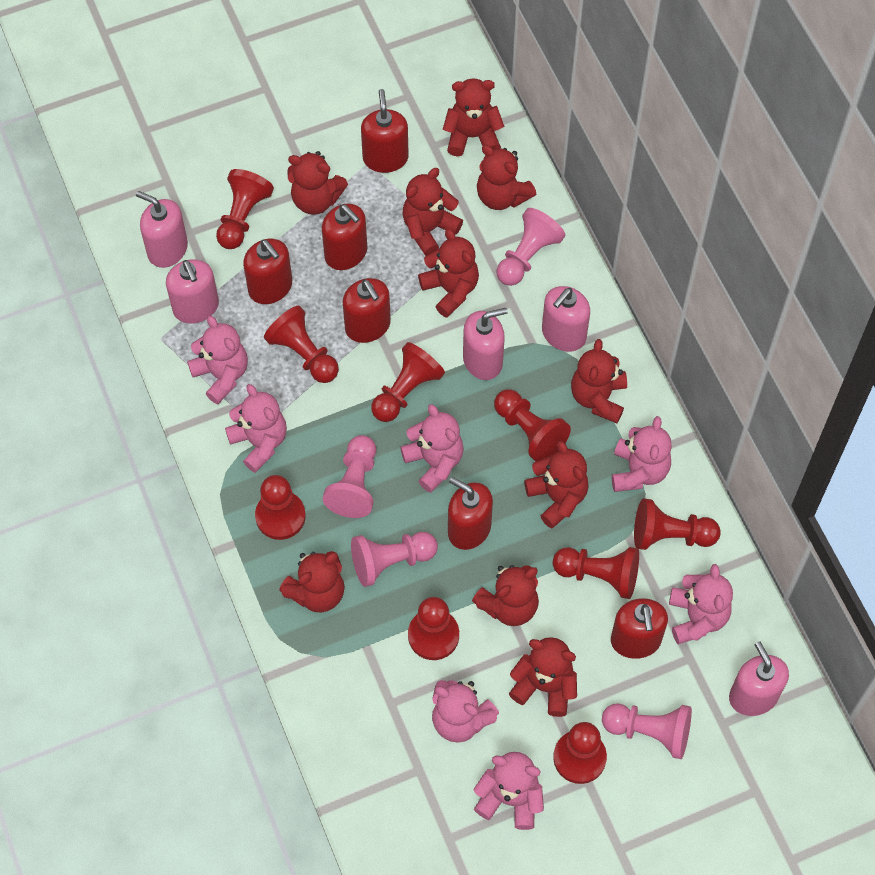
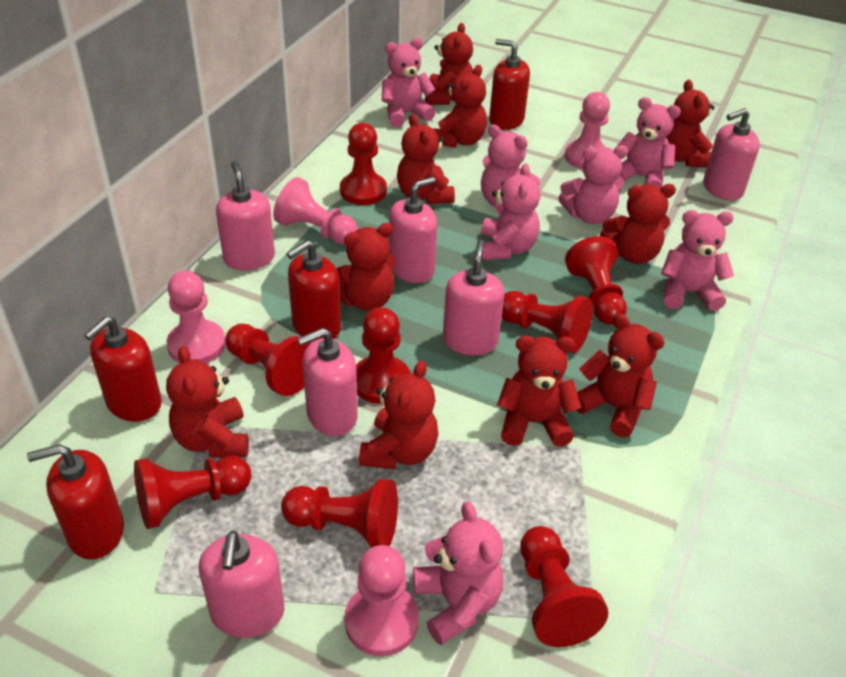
pink soap dispenser: [136,191,188,268] [166,259,219,323] [463,308,508,380] [542,286,590,352] [729,641,789,716] = 5 -> [199,531,284,638] [216,161,275,270] [297,328,358,436] [389,177,437,283] [443,240,505,356] [703,108,760,201] = 6
red pawn: [216,169,274,249] [255,475,306,540] [264,306,339,383] [371,342,445,422] [408,597,459,660] [494,389,571,462] [553,547,639,599] [553,722,607,784] [634,498,721,550] = 9 -> [134,456,251,529] [225,323,311,396] [281,479,398,548] [340,123,387,205] [356,307,410,404] [502,291,593,353] [520,526,608,647] [565,236,627,324] = 8
red soap dispenser: [243,239,292,304] [322,204,367,270] [343,278,391,343] [361,89,409,173] [448,477,493,550] [611,598,668,659] = 6 -> [27,444,124,560] [84,316,162,422] [287,240,341,342] [489,39,530,130] = 4

